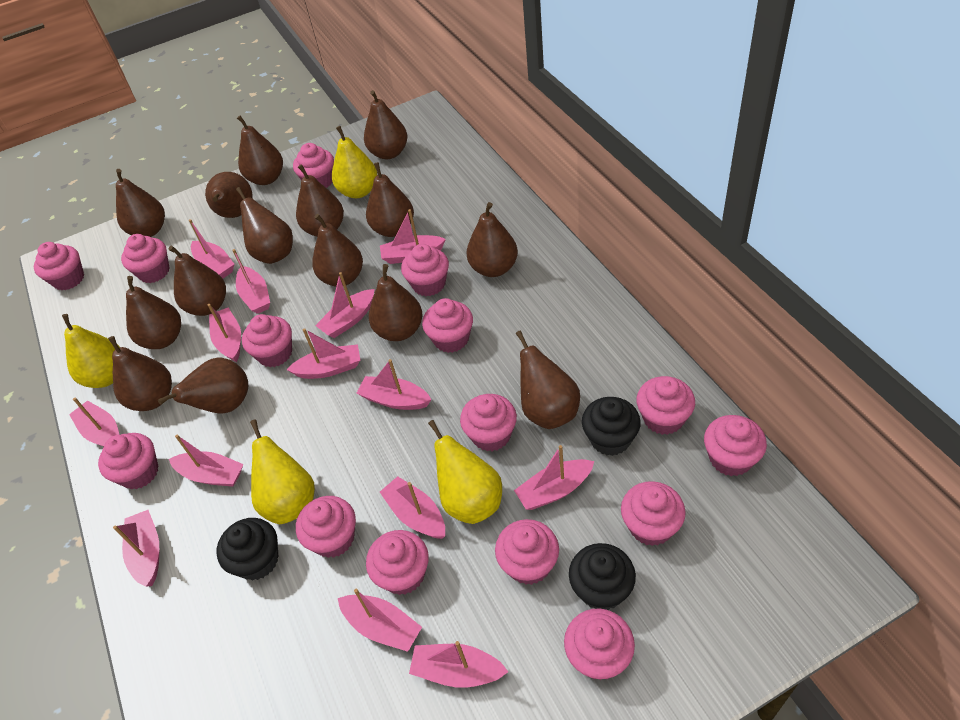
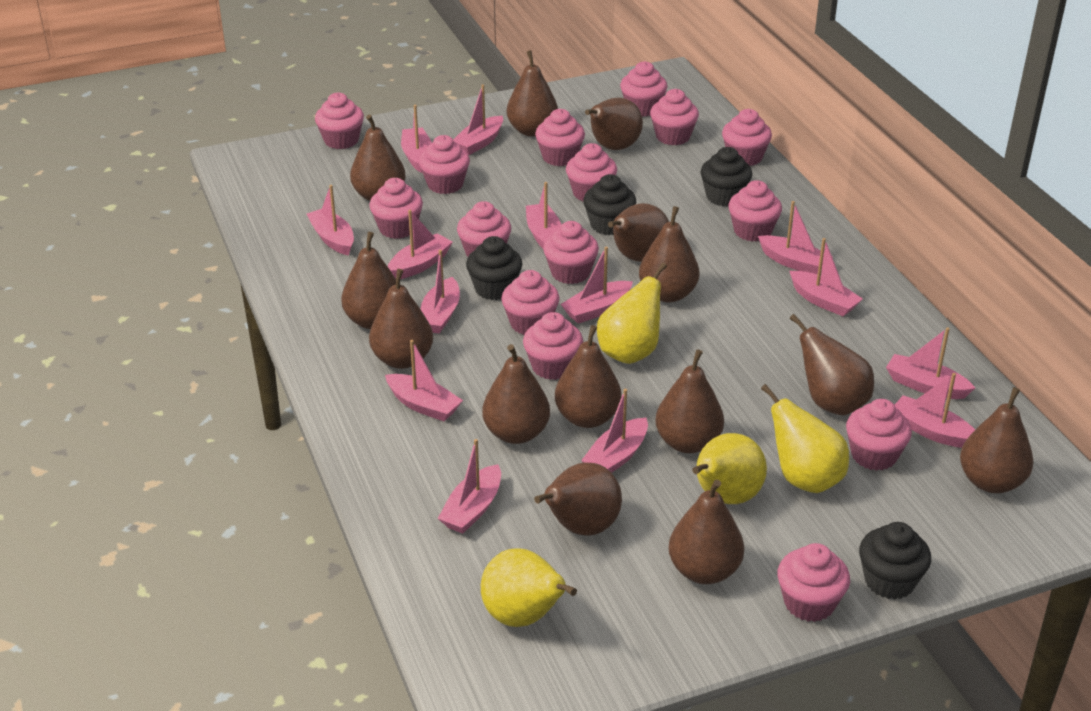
black cupcake: [217,518,279,580] [569,543,636,610] [582,397,641,456] = 3 -> [466,236,522,300] [583,174,636,235] [701,147,752,206] [859,522,931,599] = 4
brown pear: [108,336,172,411] [116,169,165,237] [126,276,181,349] [158,358,248,414] [168,245,226,316] [205,172,253,218] [236,187,293,264] [237,115,283,185] [296,164,344,237] [312,214,363,287] [364,90,407,159] [366,162,414,237] [369,264,422,341] [467,202,518,277] [516,331,580,429] = 15 -> [341,232,396,329] [350,115,406,201] [369,269,433,369] [482,344,550,444] [507,50,558,136] [534,462,622,536] [555,325,622,428] [585,98,643,150] [608,203,669,262] [639,206,699,303] [655,349,724,453] [668,479,744,584] [790,314,874,415] [960,387,1034,493] = 14

